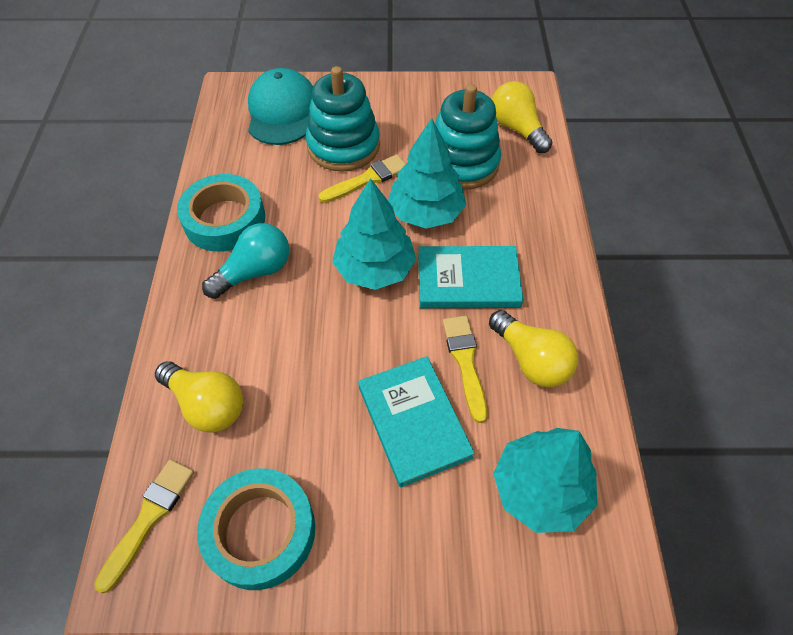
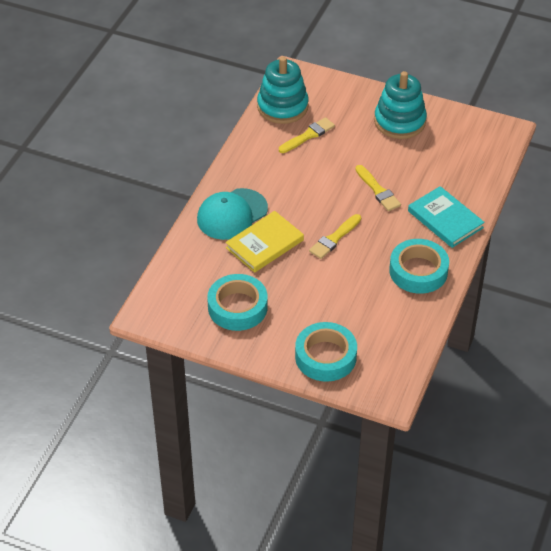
turquoise book: [358,356,475,488] [418,246,523,308] = 2 -> [408,186,485,248] = 1
turquoise light bulb: [202,223,289,299] = 1 -> none = 0
turquoise tape: [177,174,265,252] [197,468,315,590] = 2 -> [207,274,268,331] [295,322,357,382] [389,239,449,294] = 3
turquoise tree: [332,178,416,290] [388,118,466,229] [493,428,597,533] = 3 -> none = 0
yellow book: none = 0 -> [225,211,304,273] = 1
yellow light bulb: [155,361,243,432] [489,310,578,387] [492,81,553,153] = 3 -> none = 0

